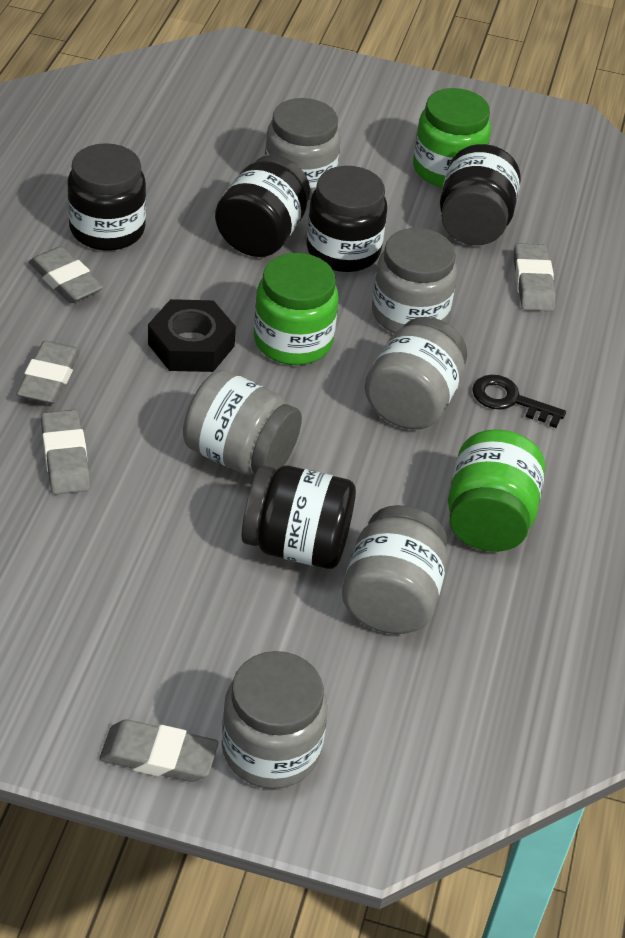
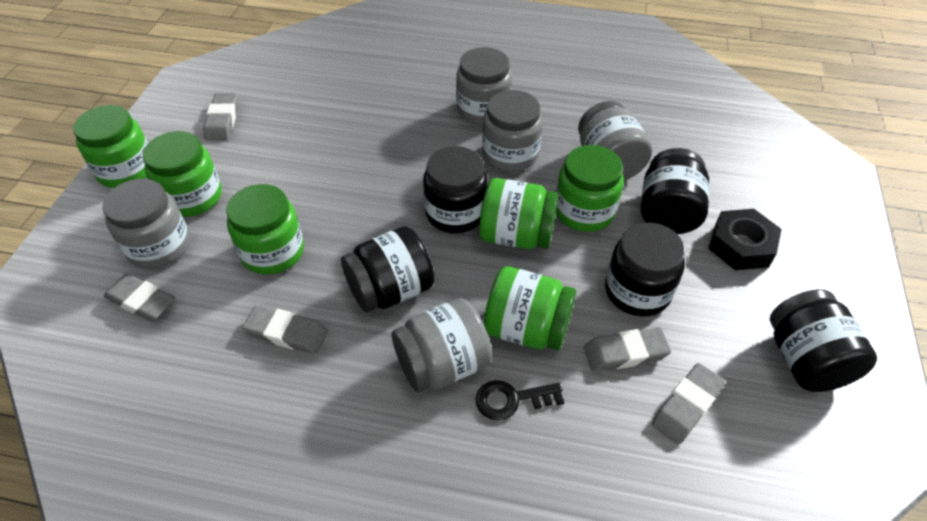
green jar: [254,253,339,365] [413,88,491,188] [448,429,545,552] = 3 -> [73,105,148,188] [143,131,222,217] [226,184,304,275] [479,178,559,249] [484,266,576,351] [556,145,624,232] = 6
grey jar: [183,370,302,475] [222,651,328,789] [265,98,341,200] [342,505,448,634] [365,317,467,429] [372,228,457,333] = 6 -> [102,179,190,269] [392,298,492,392] [456,47,512,125] [482,90,543,172] [578,101,652,180] = 5

